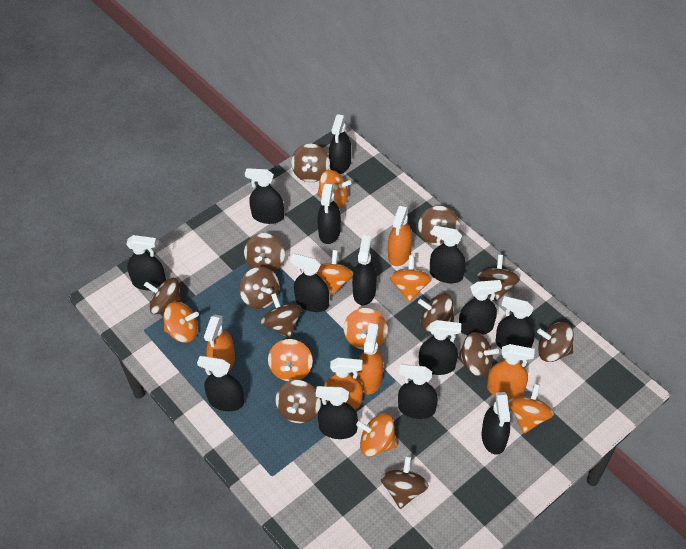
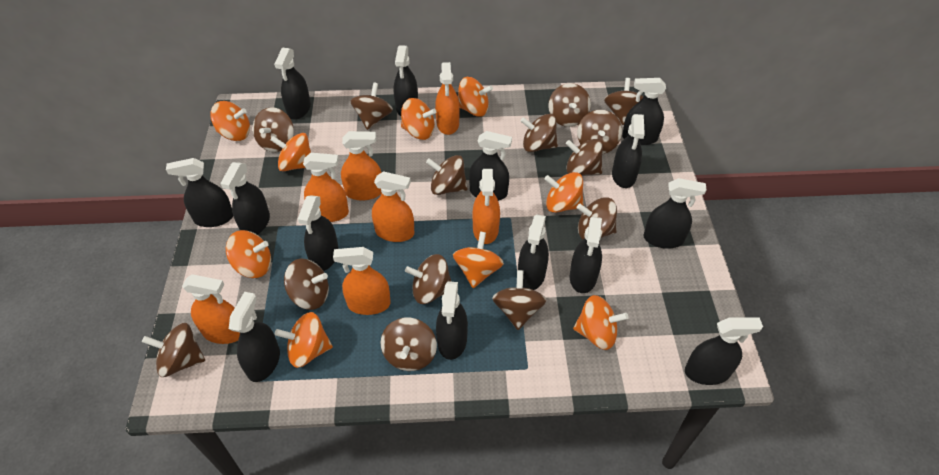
brown spinning top: [144,278,183,314] [240,267,280,309] [244,233,285,272] [261,293,302,339] [275,380,321,424] [291,144,330,182] [380,456,429,509] [418,206,459,246] [418,294,455,332] [458,332,499,377] [477,255,520,302] [537,322,574,362] = 12 -> [142,323,205,377] [253,107,294,152] [284,259,329,310] [350,83,393,130] [381,318,437,371] [405,254,452,304] [426,155,468,195] [492,270,546,330] [521,114,558,152] [548,83,591,127] [566,139,603,175] [577,110,622,154] [577,197,617,239] [604,78,644,125] = 14
orange spinning top: [164,302,199,343] [268,339,313,381] [317,170,351,208] [317,250,353,297] [344,308,388,350] [356,414,397,457] [389,255,432,302] [508,384,554,433] = 8 -> [210,101,250,141] [226,230,271,278] [270,133,311,171] [275,312,333,368] [401,98,436,140] [453,232,504,288] [458,77,493,117] [544,172,584,213] [573,295,629,350] = 9
orange spray bottle: [204,315,235,373] [324,358,363,410] [358,323,383,394] [388,205,412,266] [487,344,535,399] = 5 -> [182,274,240,344] [303,153,349,222] [333,247,391,315] [341,131,382,201] [372,171,414,242] [435,62,460,135] [472,169,500,244] = 7

